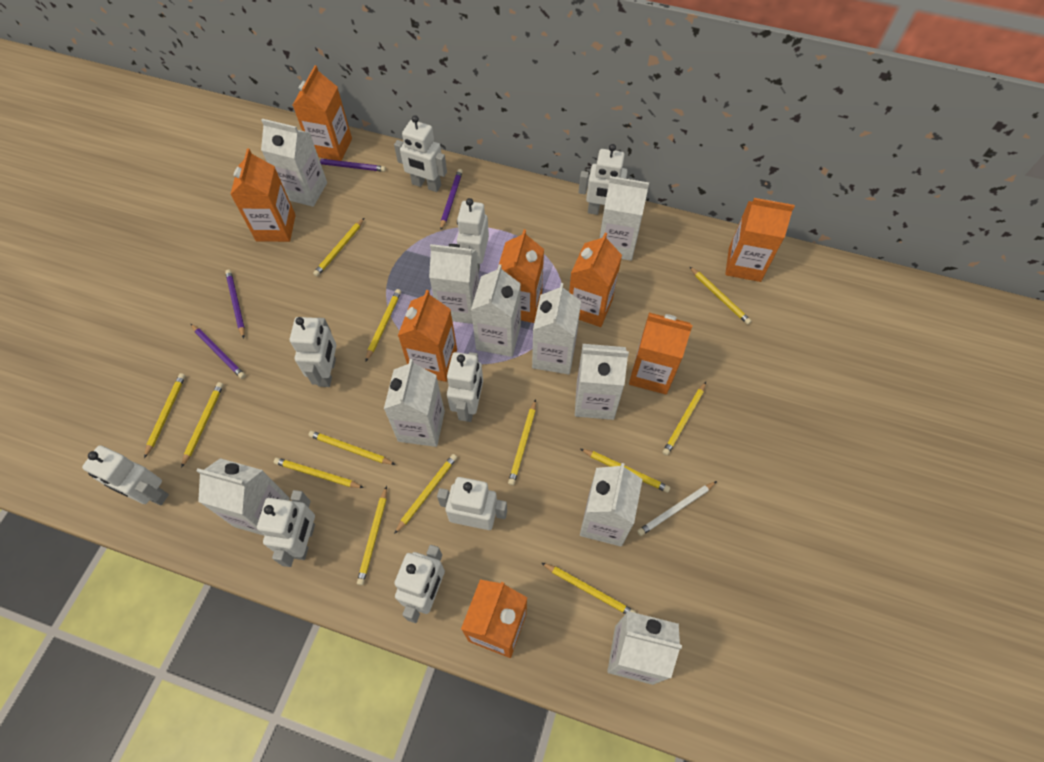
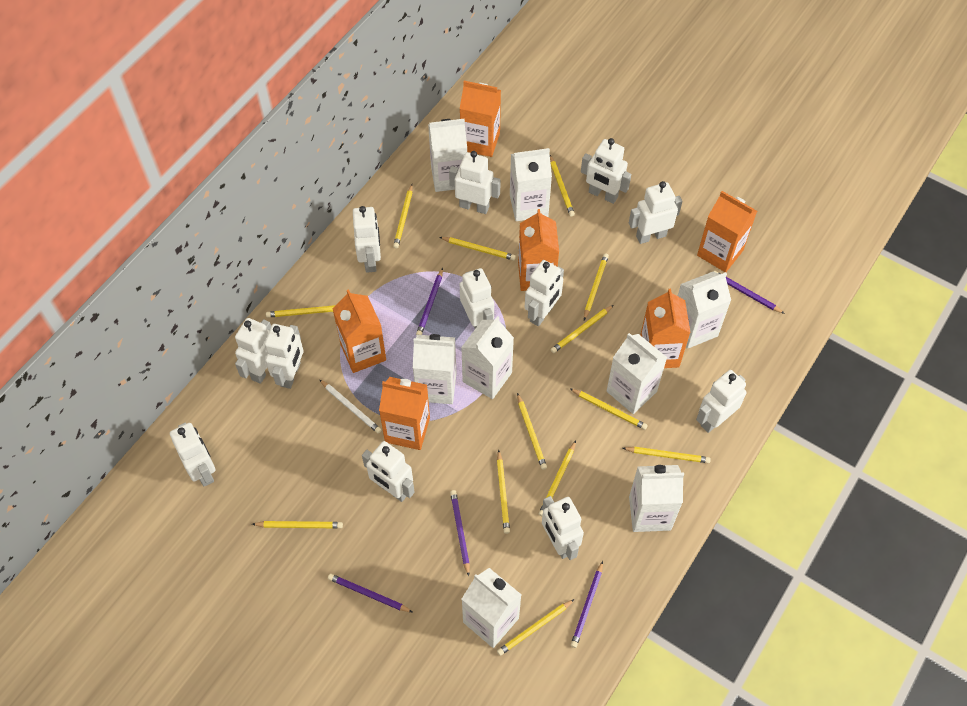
orange carton: [230,149,296,242] [293,65,352,161] [398,290,457,382] [461,580,528,658] [497,229,544,323] [569,233,622,327] [629,313,693,394] [725,198,795,282] = 8 -> [333,289,386,373] [379,377,430,450] [460,81,501,157] [518,209,559,291] [640,289,691,368] [697,191,757,272] = 6
purple pencil: [191,324,246,379] [225,269,245,338] [319,159,386,172] [440,169,463,230] = 4 -> [328,574,412,612] [416,268,443,335] [450,490,470,576] [571,561,603,648] [714,271,785,314] = 5
white carton: [197,458,290,536] [261,119,327,207] [384,359,445,447] [429,244,479,324] [471,264,521,357] [532,283,581,375] [575,344,629,420] [580,463,643,547] [600,176,649,261] [607,611,682,685] = 10 -> [413,334,457,404] [428,119,467,192] [461,316,514,399] [462,568,522,648] [510,148,552,221] [607,333,667,414] [629,465,684,532] [678,272,731,349] = 8
white robot: [82,445,169,505] [257,490,315,567] [290,317,336,387] [394,115,447,192] [394,545,445,623] [437,477,507,530] [447,352,483,422] [457,198,489,274] [579,144,635,215] = 9 -> [170,422,216,487] [235,318,271,384] [265,324,304,389] [353,206,381,273] [362,441,415,502] [449,151,501,214] [460,268,494,329] [525,260,564,326] [542,496,584,560] [581,138,631,204] [629,181,682,244] [696,370,747,433] = 12

